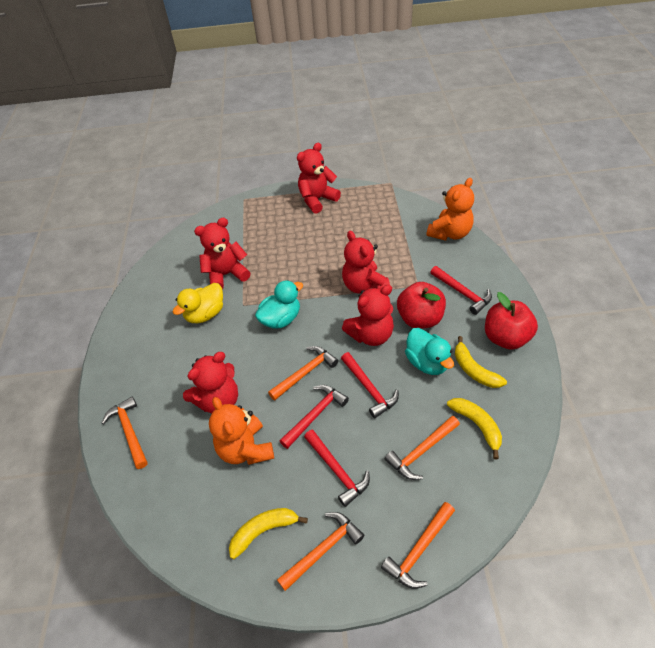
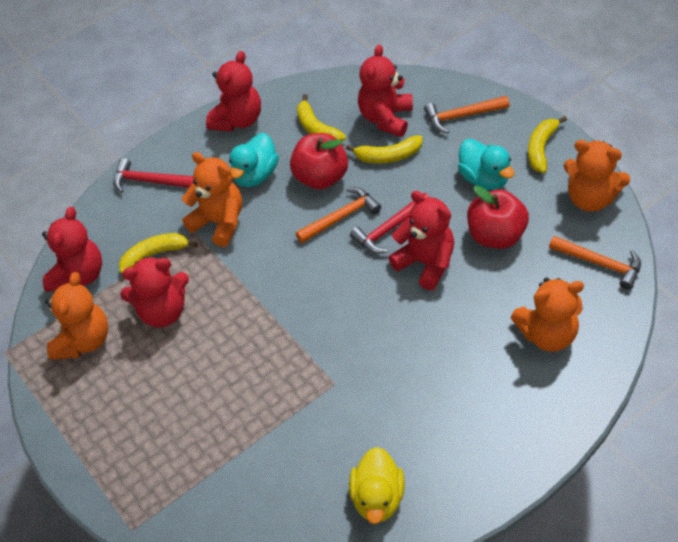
orange hammer: [102,397,148,469] [268,346,338,400] [277,512,364,591] [381,502,455,589] [385,416,460,480] = 5 -> [296,187,381,243] [424,96,509,133] [549,236,641,290] = 3
orange teddy bear: [209,397,274,465] [426,178,474,241] = 2 -> [45,272,108,360] [182,152,242,247] [510,278,584,352] [564,140,630,212] = 4
red hammer: [280,385,349,449] [304,429,370,507] [341,352,399,418] [430,266,492,315] = 4 -> [113,158,194,193] [350,193,429,253] = 2
yellow banana: [229,508,308,559] [447,398,502,459] [455,336,507,388] = 3 -> [119,233,197,274] [297,94,346,142] [346,135,422,164] [528,116,567,173] = 4

